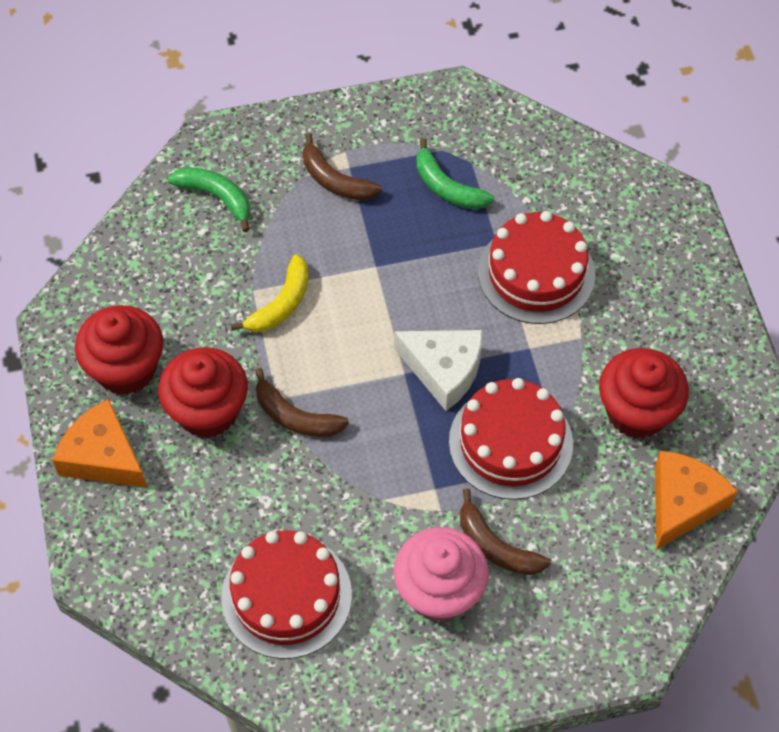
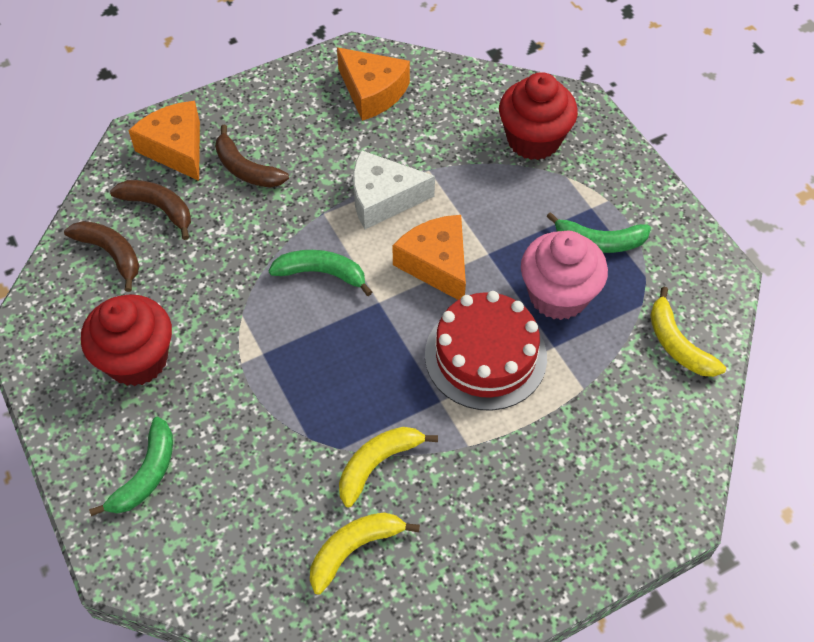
green banana: [168,167,250,232] [417,139,494,210] = 2 -> [89,417,173,516] [269,250,372,296] [546,212,651,253] = 3
orange cheese: [52,399,147,488] [655,451,738,550] = 2 -> [128,101,200,181] [337,47,410,121] [392,215,466,300] = 3
red cake: [221,530,352,659] [449,378,573,500] [478,211,595,324] = 3 -> [425,291,547,411] = 1
red cupcake: [75,305,163,395] [158,347,248,438] [599,348,689,439] = 3 -> [81,294,172,386] [499,72,578,160] = 2
yellow banana: [230,255,309,332] = 1 -> [310,512,420,594] [339,427,438,507] [650,287,726,377] = 3

